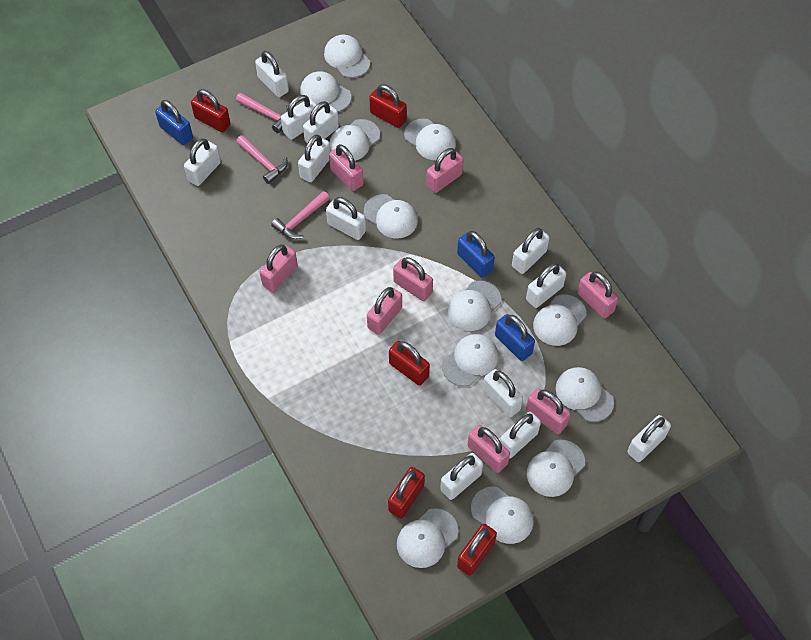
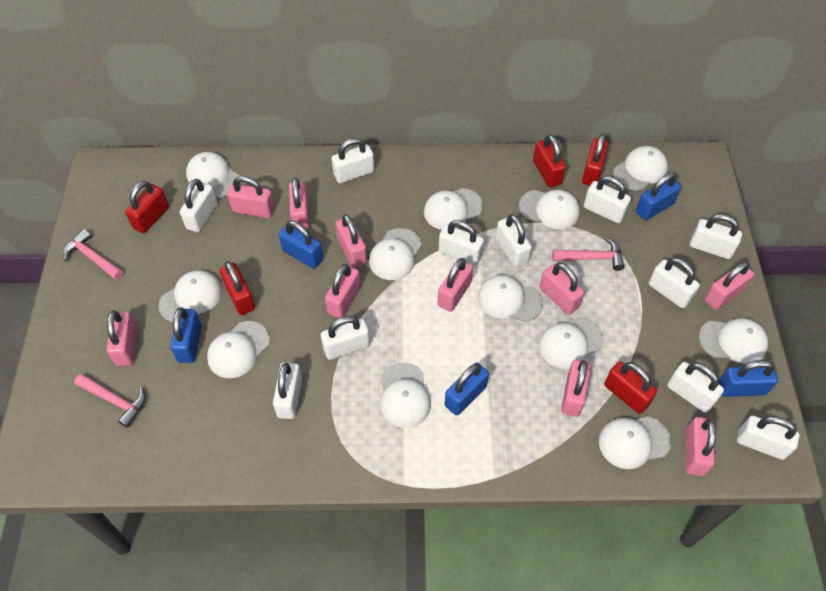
blue padlock: [155,100,193,145] [457,231,495,278] [495,314,535,361] = 3 -> [170,307,202,363] [279,221,323,269] [445,363,489,416] [636,173,681,220] [719,360,778,397] = 5
pink padlock: [260,244,298,292] [329,144,364,191] [367,287,402,335] [393,257,433,301] [426,148,464,193] [467,425,510,473] [526,388,571,434] [577,272,619,318] = 8 -> [107,311,137,366] [227,176,274,218] [289,178,310,230] [325,264,361,318] [335,214,367,268] [438,258,473,312] [540,263,584,315] [561,360,591,417] [686,417,716,476] [705,261,754,310] = 10
white padlock: [184,138,221,186] [255,51,289,97] [281,95,317,140] [298,135,331,182] [303,101,339,143] [326,197,366,240] [440,453,483,500] [483,369,523,417] [500,412,541,459] [512,228,550,274] [526,263,566,308] [627,415,671,462] = 12 -> [180,179,217,232] [273,362,302,419] [321,316,370,360] [332,138,374,183] [439,220,484,266] [496,214,532,268] [583,176,631,223] [649,258,700,308] [667,362,724,413] [690,214,742,259] [737,416,800,460] = 11

